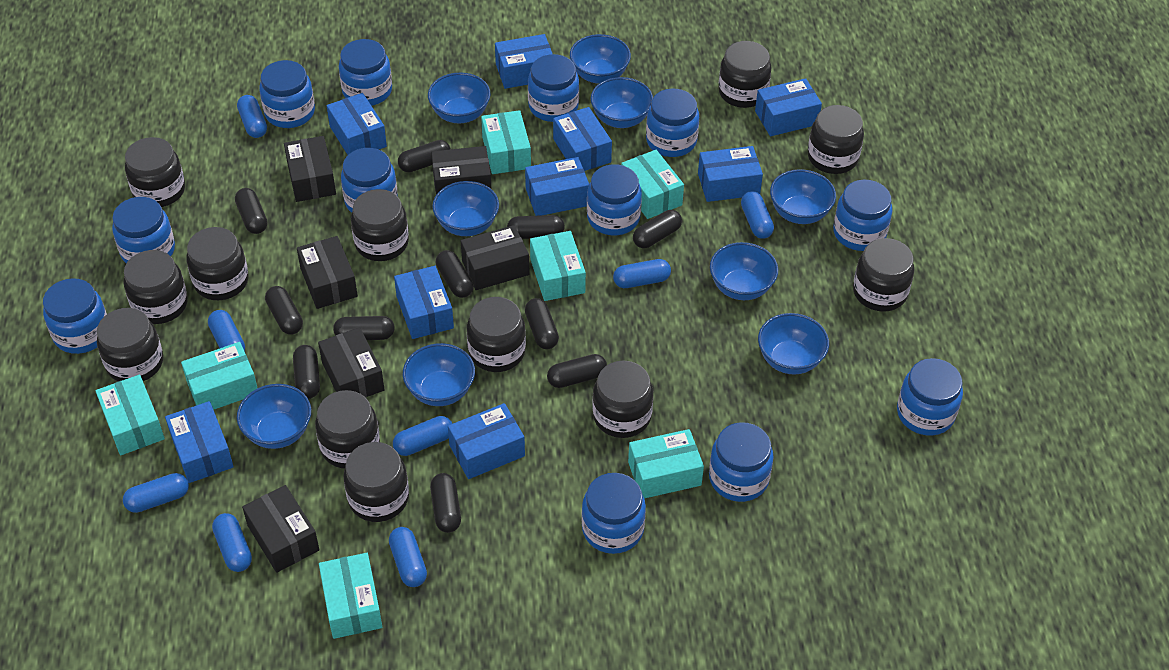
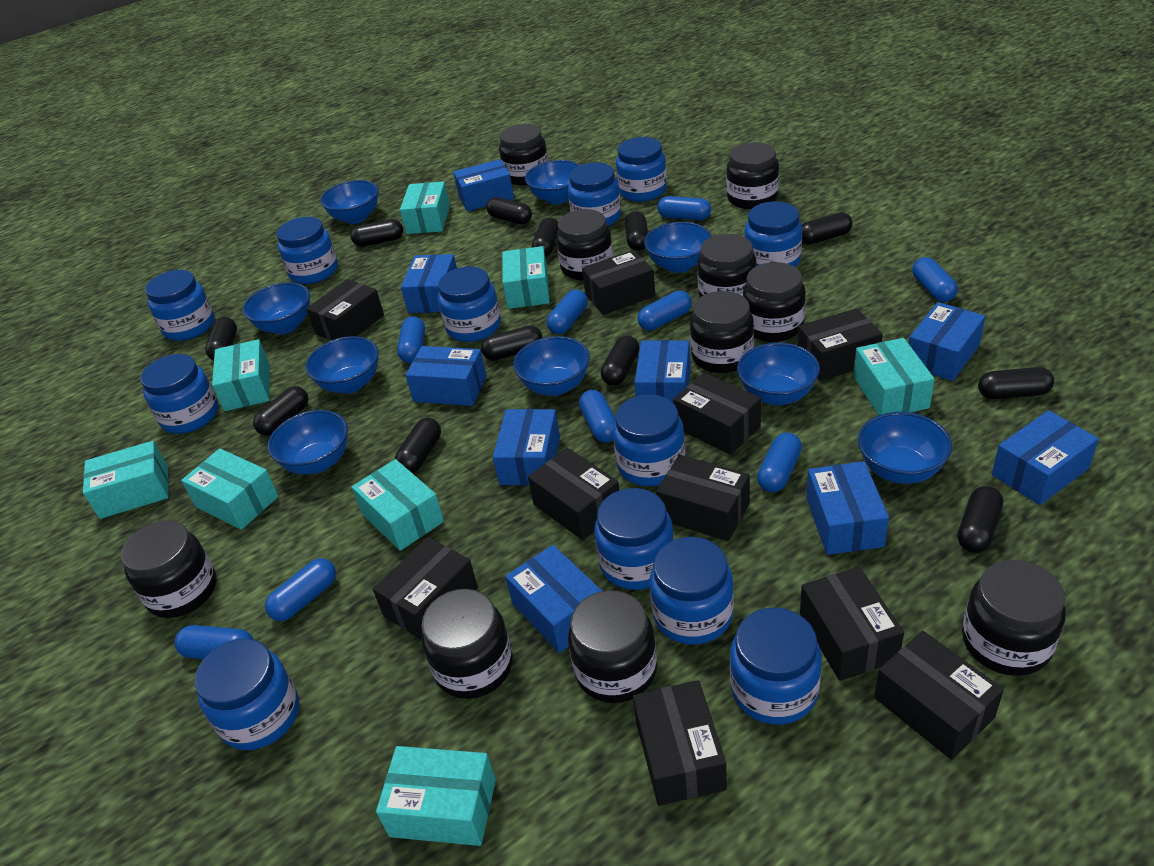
black box: [242,485,320,573] [284,136,336,202] [297,236,358,309] [318,327,385,397] [431,146,491,195] [461,225,530,290] = 6 -> [306,279,384,341] [373,537,478,640] [528,448,619,540] [582,250,655,315] [633,680,727,806] [656,455,750,541] [673,373,761,455] [797,308,883,381] [800,567,904,681] [874,631,1004,760] = 10
black capsule: [235,188,267,234] [265,286,303,335] [293,345,320,399] [333,316,395,340] [398,140,451,172] [430,473,461,533] [436,250,474,298] [507,215,565,239] [525,298,559,349] [547,354,607,388] [633,210,682,248] = 11 -> [205,317,237,361] [253,386,308,436] [351,219,403,247] [395,418,441,473] [481,325,542,361] [486,197,532,224] [532,217,558,257] [601,336,640,386] [625,211,648,251] [802,212,853,245] [957,486,1003,553] [978,367,1054,399] = 12
black jar: [97,308,163,382] [124,250,188,324] [125,137,185,207] [186,227,249,300] [315,390,380,469] [343,442,409,522] [351,189,409,261] [467,297,526,372] [592,360,653,438] [718,41,772,108] [808,105,864,174] [853,238,914,312] = 12 -> [121,520,217,618] [421,589,513,699] [499,124,548,185] [556,209,613,281] [568,590,657,703] [690,291,754,373] [697,234,756,297] [726,142,779,209] [743,262,805,342] [962,560,1066,676] = 10
blue capsule: [123,473,189,513] [208,310,245,351] [212,513,252,572] [237,95,267,138] [389,527,427,587] [393,416,453,456] [613,259,671,288] [741,191,774,239] = 8 -> [174,625,254,659] [265,558,336,621] [397,316,425,363] [547,289,588,334] [579,390,616,443] [637,291,692,330] [657,196,711,220] [757,432,802,492] [912,257,958,302] = 9
turquoise box: [95,375,165,456] [181,342,257,410] [319,553,382,639] [481,110,531,174] [530,231,586,301] [621,150,684,219] [628,429,704,499] = 7 -> [83,441,169,519] [181,448,279,530] [212,339,270,411] [352,459,444,551] [376,746,496,846] [400,181,450,234] [502,246,550,309] [853,338,935,415] = 8

